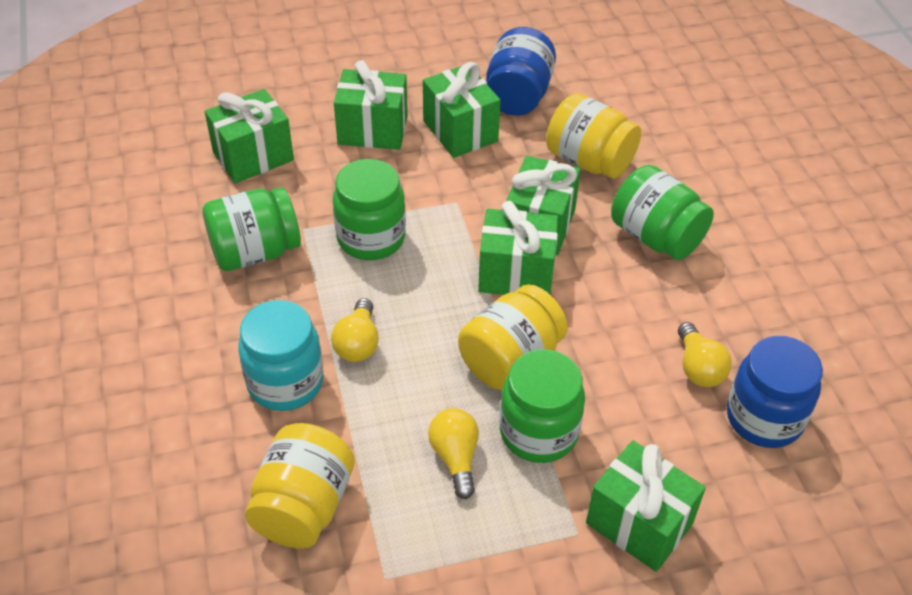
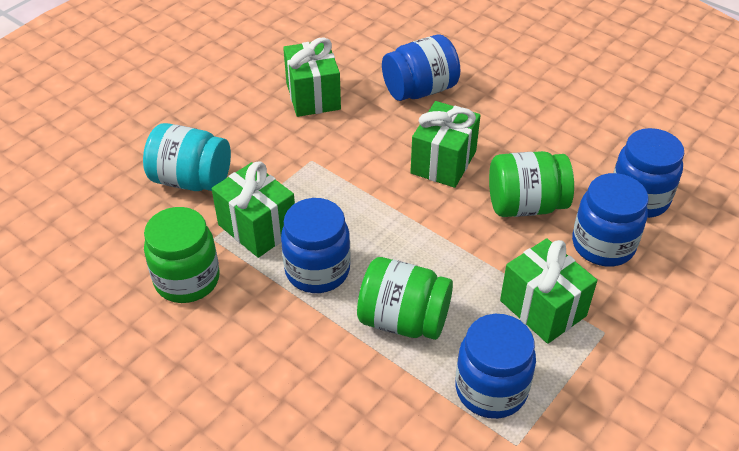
blue jar: [486,27,556,116] [727,336,823,448] = 2 -> [281,198,350,293] [382,35,460,101] [455,314,536,419] [572,173,648,267] [613,128,684,218] = 5
green gift: [205,89,294,183] [334,60,408,150] [423,62,501,158] [478,201,558,295] [506,156,581,256] [586,440,706,572] = 6 -> [212,162,295,258] [283,37,341,117] [410,101,481,188] [500,238,597,344] = 4
green jar: [202,187,301,271] [333,159,406,260] [500,349,585,463] [611,165,714,260] = 4 -> [144,207,220,303] [357,257,453,340] [489,151,574,217] = 3
yellow jar: [245,423,355,548] [458,284,568,390] [546,93,641,179] = 3 -> none = 0
yellow light bulb: [331,298,379,362] [428,408,479,499] [678,322,732,387] = 3 -> none = 0

